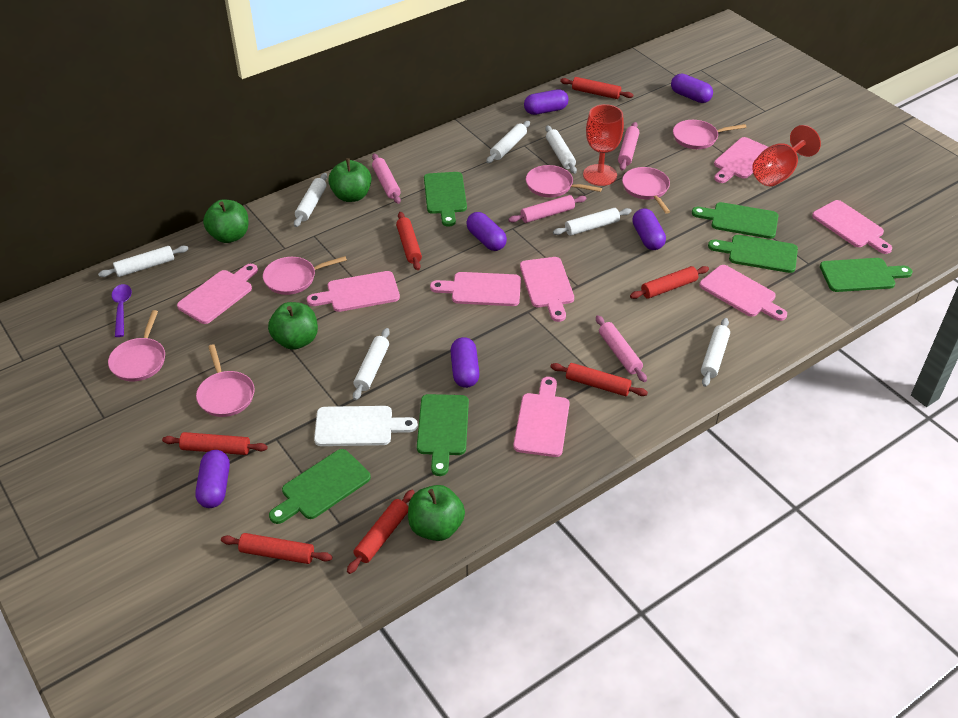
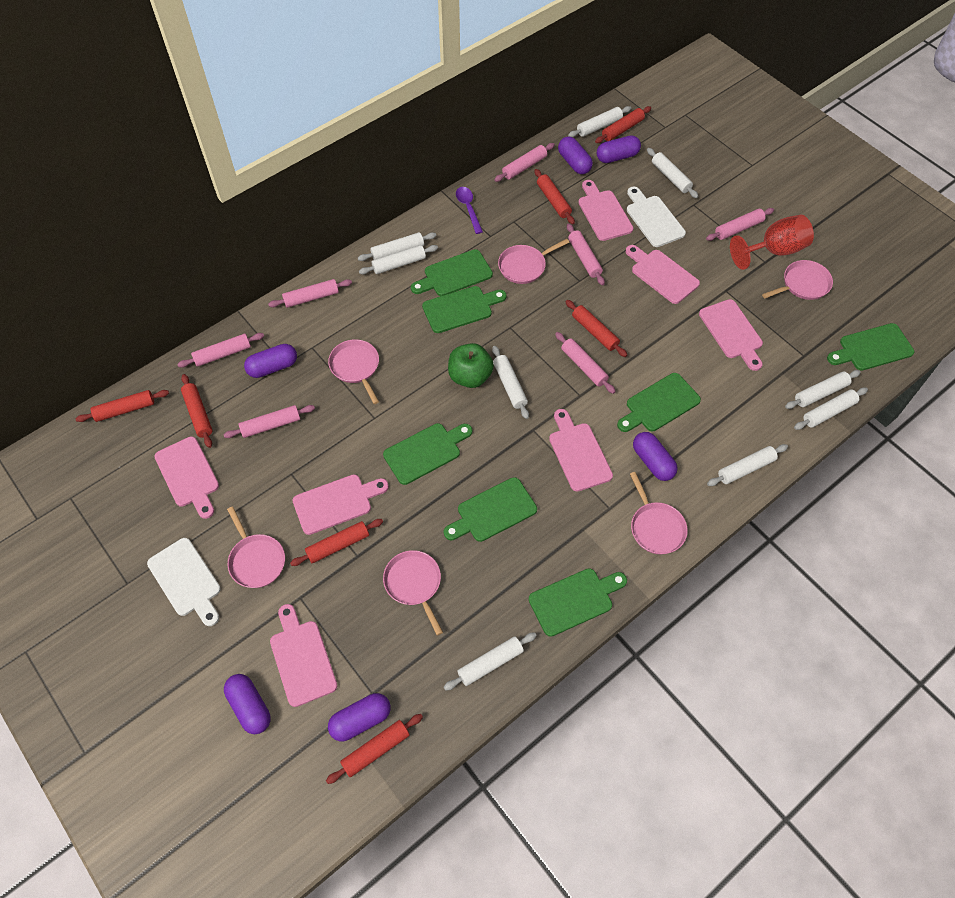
green apple: [203,200,248,243] [268,302,318,350] [328,158,371,202] [408,485,465,541] = 4 -> [448,343,494,388] = 1
green cutting board: [269,449,371,524] [417,394,469,476] [424,172,467,227] [692,202,778,239] [708,235,798,273] [820,258,913,292] = 6 -> [383,423,472,485] [411,249,493,296] [422,286,507,333] [444,477,537,542] [529,568,627,637] [617,373,701,432] [827,323,914,371] = 7
pink cutting board: [177,264,258,324] [307,271,400,312] [430,272,521,306] [513,377,570,457] [520,257,574,322] [699,265,787,321] [714,137,768,183] [812,200,892,254] = 8 -> [154,437,219,519] [270,604,337,707] [293,474,389,535] [549,409,613,492] [578,180,633,241] [626,245,700,304] [699,299,763,371] = 7
pink rolling pin: [372,153,401,204] [508,195,587,223] [596,315,647,382] [618,122,639,171] = 4 -> [177,333,264,368] [224,405,315,438] [268,279,352,308] [494,143,555,182] [555,332,616,394] [567,224,605,285] [706,208,774,241] = 7
red goblet: [583,104,624,186] [752,125,821,186] = 2 -> [730,215,814,270] = 1
white cutting board: [314,406,418,446] = 1 -> [147,538,221,626] [627,187,686,247] = 2
white rolling pin: [98,246,188,277] [294,173,327,227] [353,328,390,400] [486,121,530,163] [545,125,577,174] [553,208,632,236] [701,318,730,387] = 7 -> [358,232,437,261] [359,245,438,274] [444,632,537,691] [492,346,529,419] [568,106,631,137] [647,148,698,198] [707,444,788,486] [785,370,861,409] [794,387,868,430] = 9

